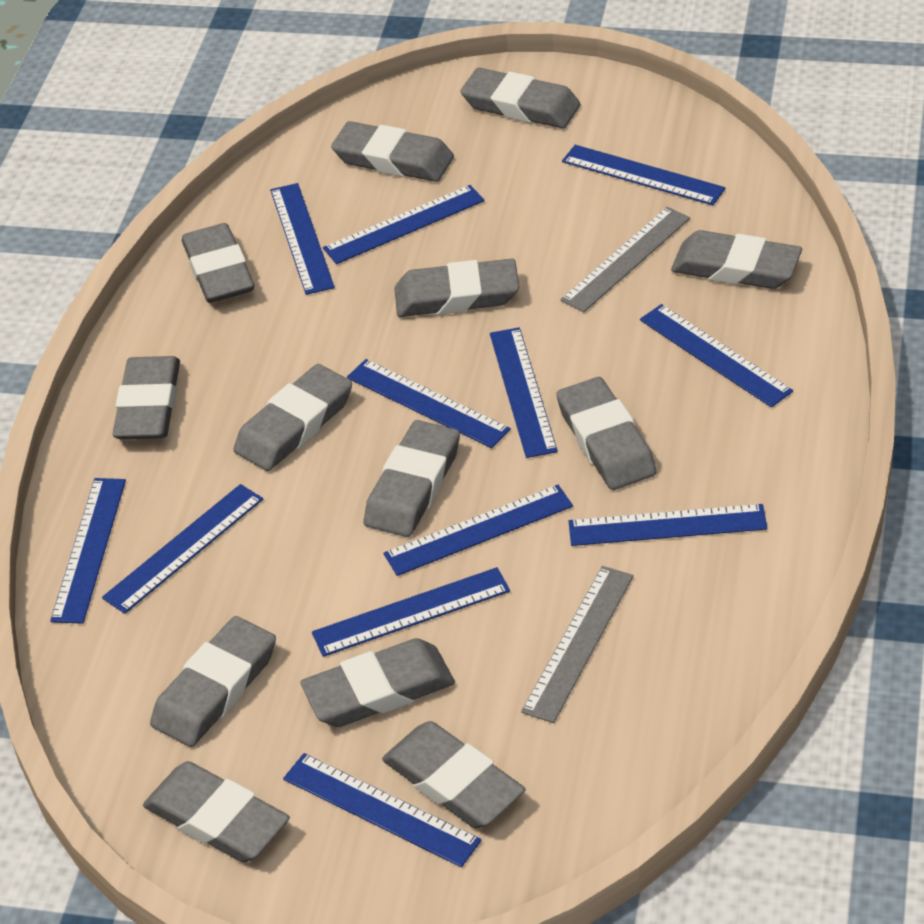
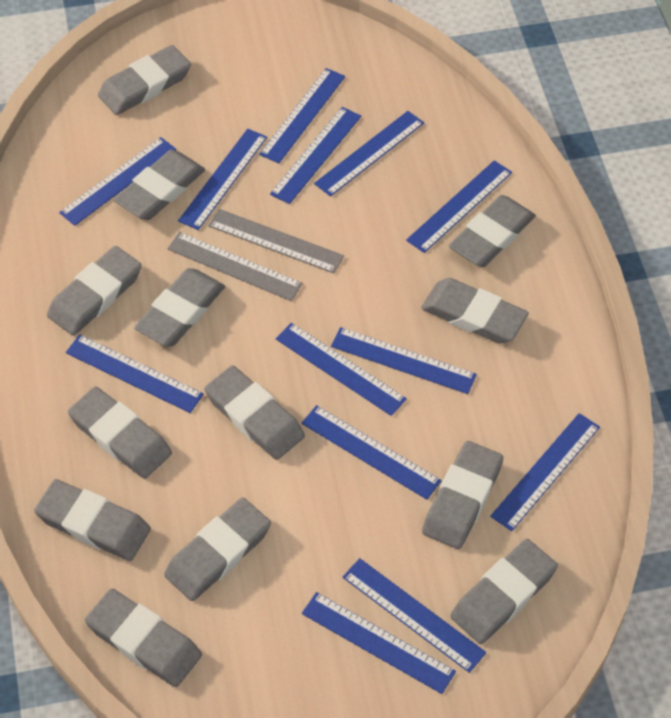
blue ruler: [50,478,126,624] [102,484,263,614] [270,183,335,295] [283,753,481,867] [312,567,510,657] [323,185,485,264] [347,359,511,448] [384,485,573,576] [490,327,558,458] [562,145,725,205] [569,504,767,546] [640,304,793,407] = 12 -> [59,137,177,226] [66,334,204,413] [178,129,267,230] [259,68,345,163] [270,107,361,204] [276,323,407,416] [301,405,442,500] [302,592,456,694] [314,111,424,197] [331,327,477,394] [342,558,486,673] [406,160,512,253] [490,413,600,531] = 13

